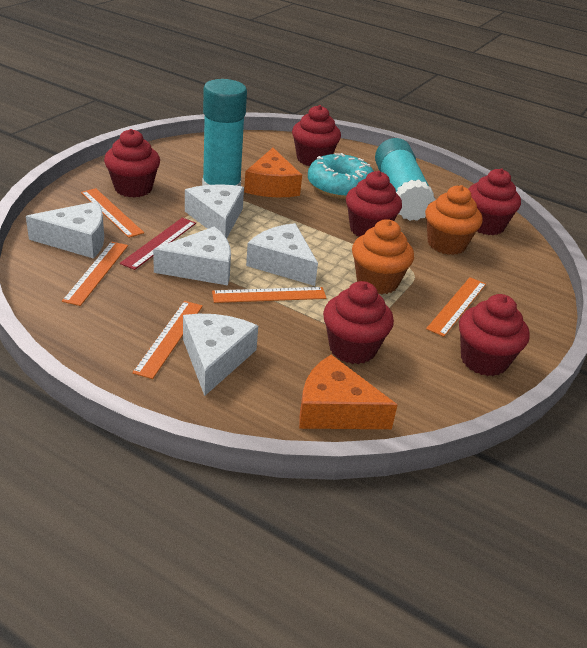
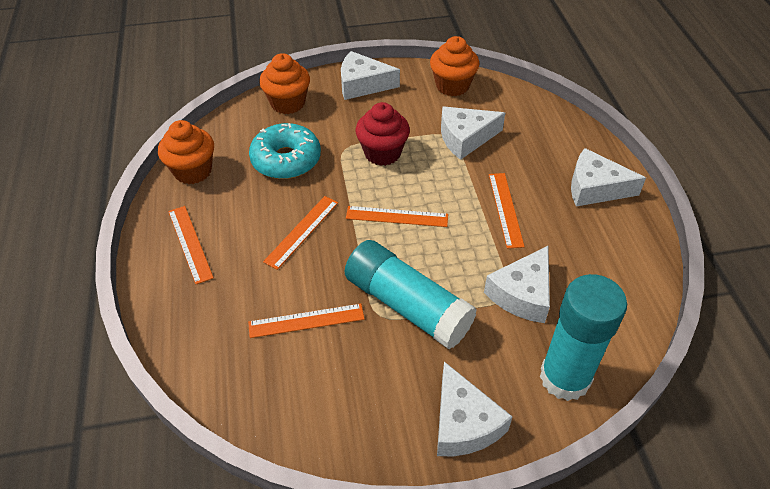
orange cheese: [244,148,302,197] [299,355,397,429] = 2 -> none = 0
orange cupcake: [352,219,414,294] [425,185,483,255] = 2 -> [158,120,214,184] [259,53,310,114] [430,36,479,96] = 3
red cupcake: [104,129,160,198] [292,105,341,166] [323,281,394,364] [346,171,402,237] [459,294,530,376] [469,168,521,235] = 6 -> [355,102,410,166] = 1
red ruler: [120,218,196,270] = 1 -> none = 0

